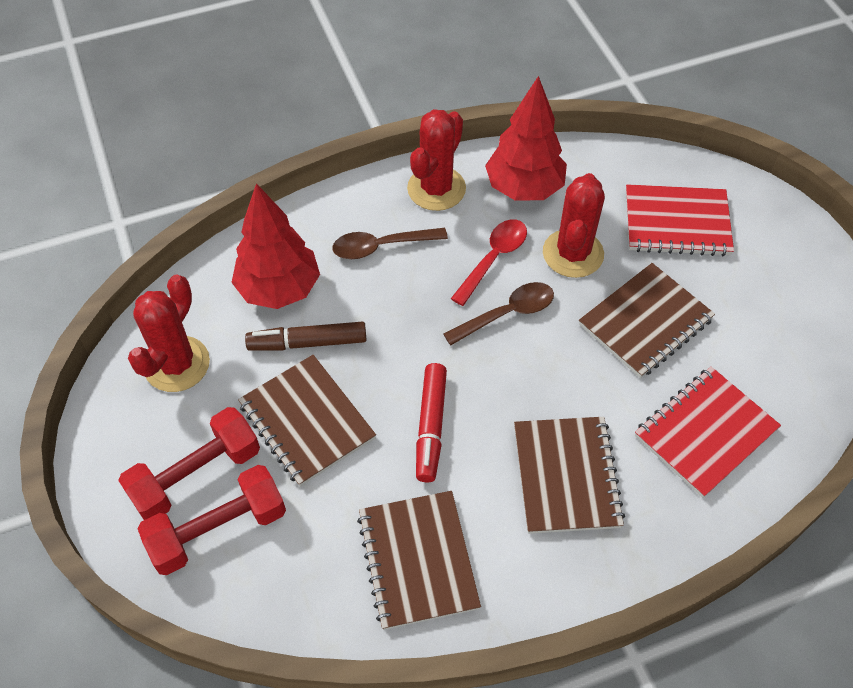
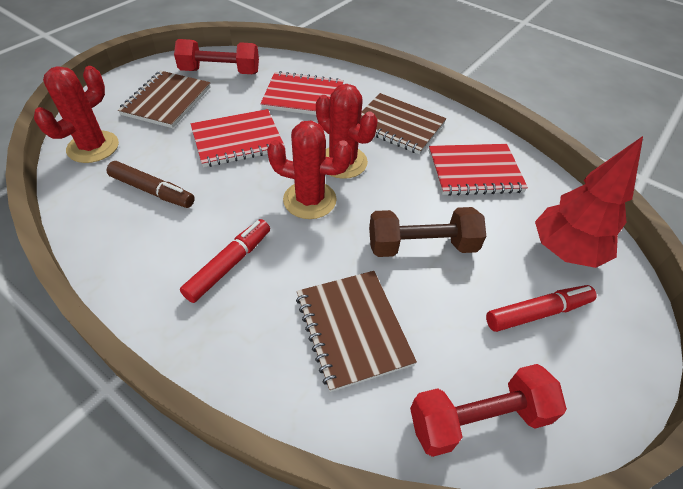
brown dumbbell: none = 0 -> [369,207,486,257] = 1
brown notebook: [238,355,376,487] [357,491,481,630] [514,417,625,534] [579,263,715,378] = 4 -> [118,71,210,128] [296,271,417,392] [361,93,446,155] = 3
brown spoon: [332,228,448,259] [443,282,554,345] = 2 -> none = 0
red marker: [416,363,447,482] = 1 -> [180,219,270,303] [486,285,597,332] = 2
red notebook: [626,184,734,256] [635,367,781,498] = 2 -> [191,109,285,167] [260,71,344,115] [429,144,528,196] = 3
red spoon: [451,219,527,306] = 1 -> none = 0
red tree: [231,183,320,309] [485,76,567,201] = 2 -> [535,136,643,268] = 1

